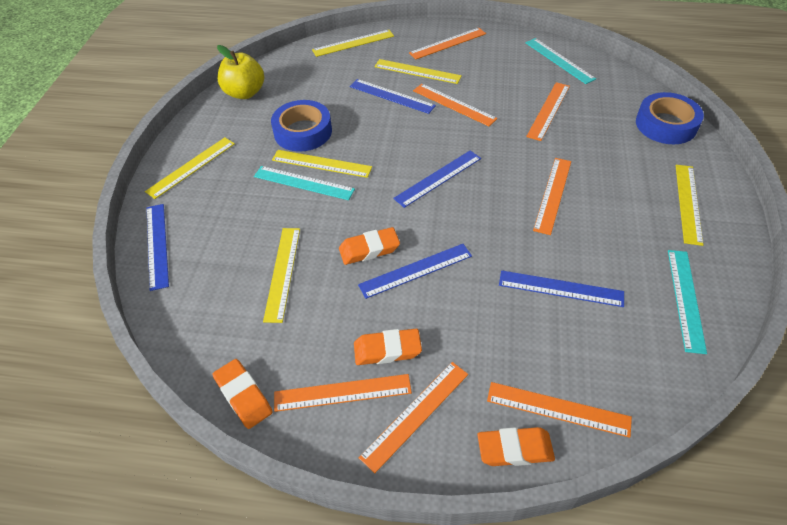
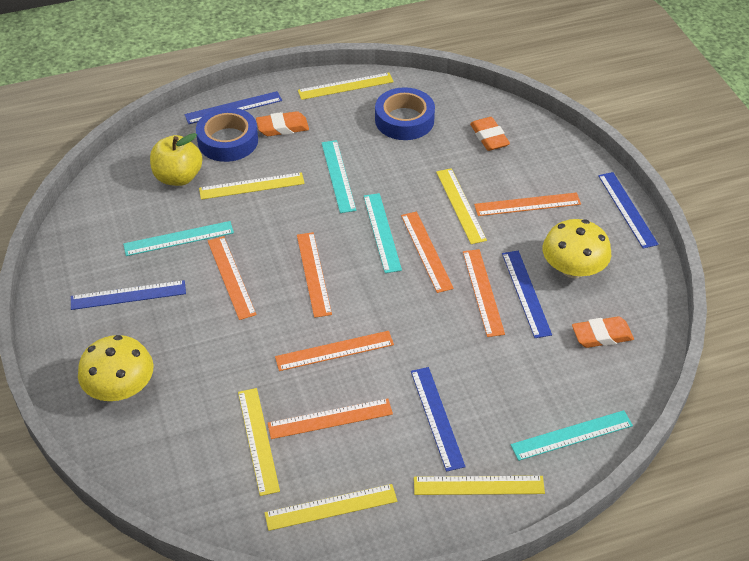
orange eraser: [213,359,273,429] [339,227,400,265] [354,329,422,365] [478,427,555,466] = 4 -> [256,111,309,136] [470,117,510,151] [572,316,634,348] = 3
turquoise ruler: [254,166,355,200] [525,38,596,84] [668,250,707,354] = 3 -> [123,221,234,256] [321,140,356,213] [364,193,402,273] [511,410,633,461] = 4
yellow mushroom: none = 0 -> [78,335,154,401] [543,219,611,278] = 2

